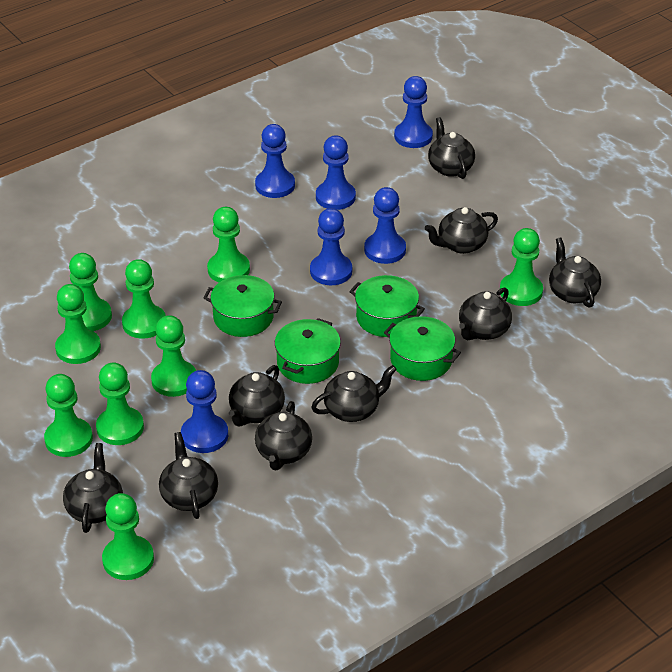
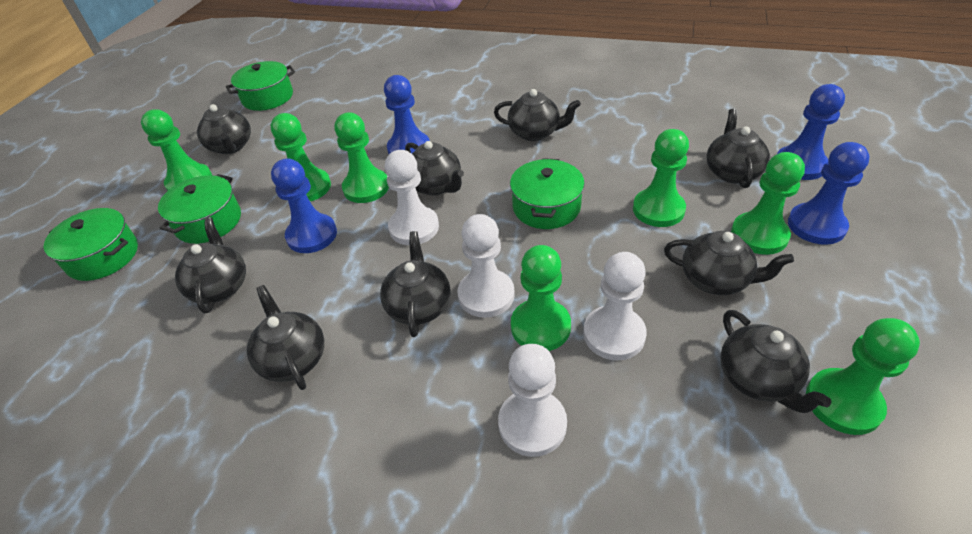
blue pawn: [181,370,228,453] [255,124,295,198] [310,208,352,285] [316,135,356,210] [364,187,406,264] [394,76,433,148] = 6 -> [271,158,337,253] [384,75,430,154] [777,84,845,180] [788,142,869,245] = 4
green pawn: [44,374,93,457] [55,284,101,364] [69,253,112,331] [96,362,144,445] [102,493,154,580] [122,259,166,339] [151,315,196,397] [207,207,250,282] [500,228,543,306] = 9 -> [141,109,212,191] [271,113,331,201] [335,113,389,203] [511,245,571,351] [633,129,689,227] [731,152,805,255] [806,318,920,435] = 7
white pawn: none = 0 -> [385,150,439,245] [458,214,515,318] [498,344,567,457] [583,252,647,360] = 4

